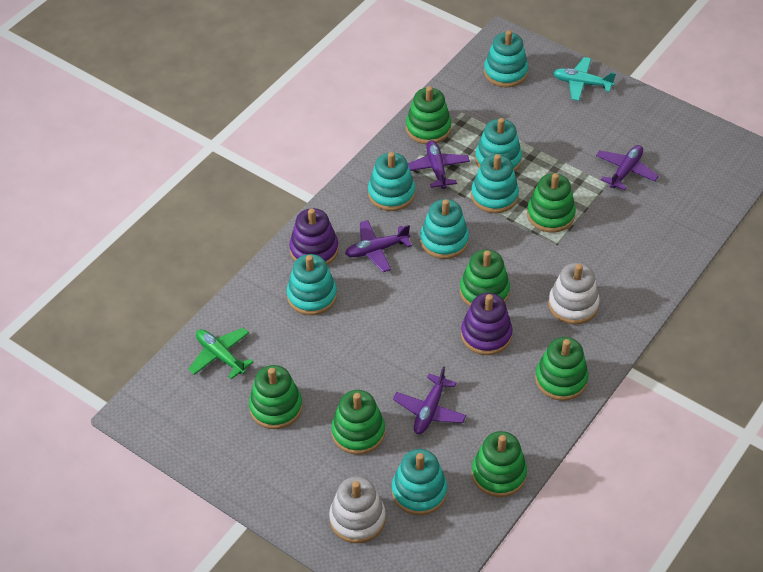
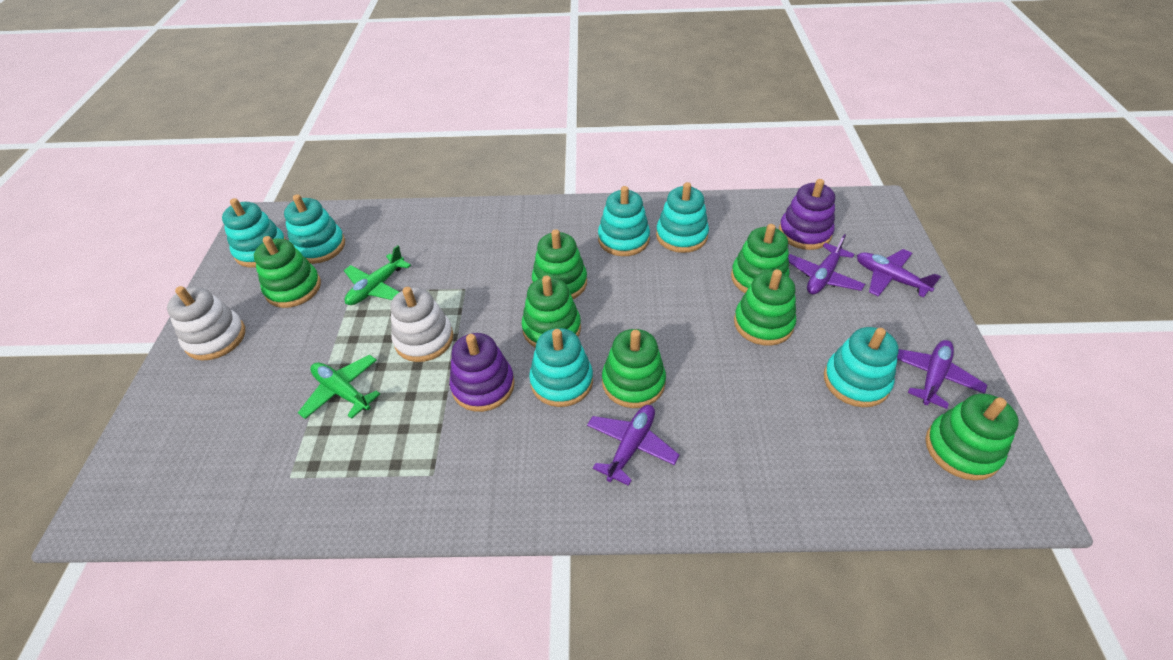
green plane: [188,328,253,379] = 1 -> [298,355,380,419] [344,245,411,305] = 2
turquoise plane: [553,57,616,101] = 1 -> none = 0
turquoise stacking toy: [287,254,337,315] [368,152,415,211] [392,449,447,515] [420,199,469,259] [471,154,519,213] [475,118,522,172] [484,30,528,87] = 7 -> [222,198,286,267] [284,194,345,264] [529,328,593,407] [598,186,650,256] [656,182,709,253] [824,327,899,407] = 6

